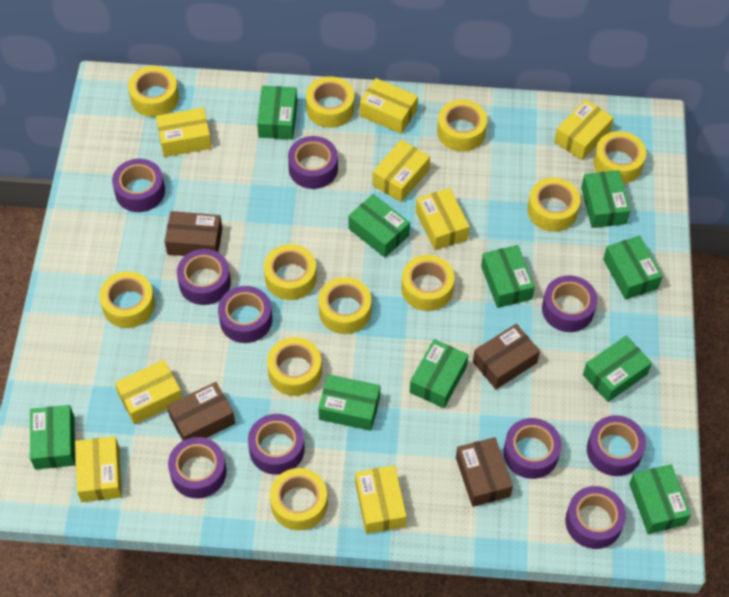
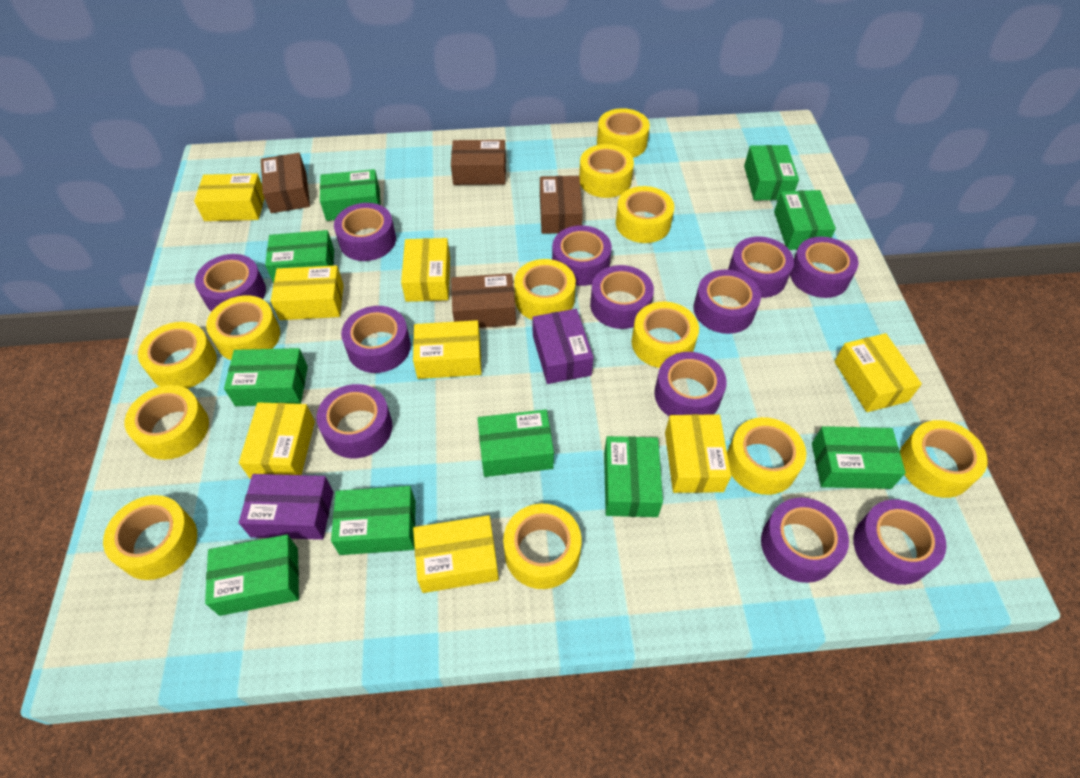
purple box: none = 0 -> [239,474,333,540] [532,309,594,384] = 2
purple tape: [112,159,165,212] [168,437,227,499] [177,249,231,305] [218,286,272,343] [248,414,305,475] [288,136,338,189] [503,418,562,479] [542,275,597,332] [565,486,626,549] [587,415,646,476] = 10 -> [195,254,266,312] [317,384,393,458] [334,203,396,261] [341,306,411,373] [552,225,612,286] [590,265,654,329] [654,352,727,416] [694,269,761,334] [728,236,794,298] [761,498,849,583] [790,237,858,298] [853,499,946,585] = 12
yellow tape: [99,271,155,328] [128,66,179,117] [264,244,317,300] [267,337,322,396] [270,468,328,531] [306,76,354,128] [319,277,372,334] [401,255,454,311] [437,100,487,151] [527,178,580,232] [593,131,646,184] = 11 -> [103,495,197,580] [125,385,209,460] [138,322,217,389] [206,296,280,360] [503,504,582,589] [514,259,576,320] [579,144,634,198] [597,108,650,158] [616,186,674,243] [631,302,699,368] [727,417,806,495] [900,420,988,498] = 12

